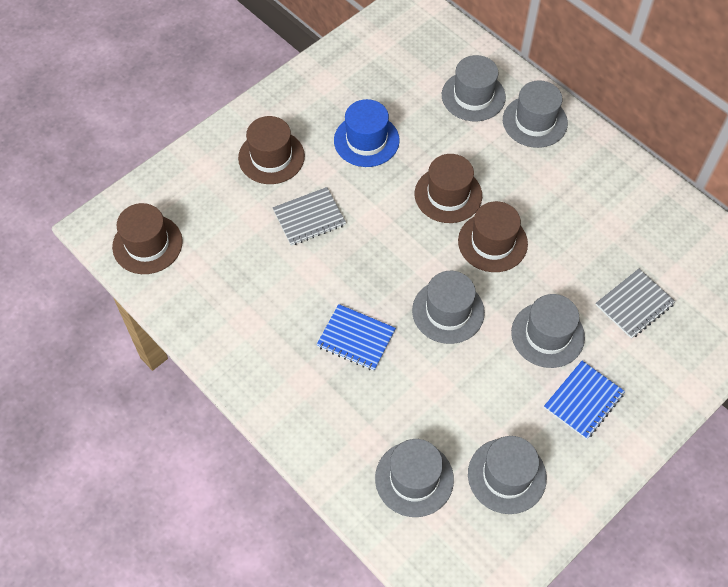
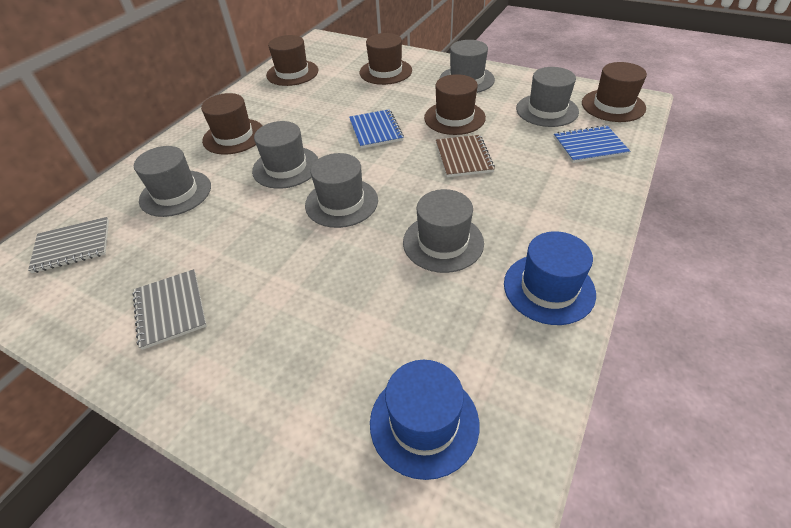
blue hat: [334,99,400,167] = 1 -> [370,360,479,480] [504,231,596,325] = 2
brown hat: [112,203,183,274] [238,116,305,184] [415,154,482,223] [458,201,528,272] = 4 -> [201,93,262,155] [266,35,319,86] [360,33,412,85] [424,74,486,135] [582,62,647,122] = 5
brown notebook: none = 0 -> [436,135,495,177] = 1

